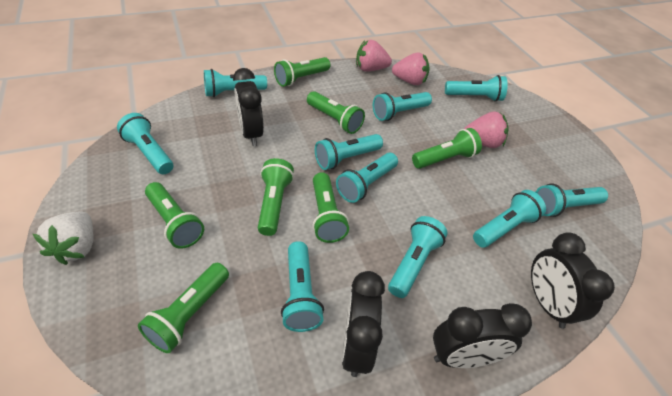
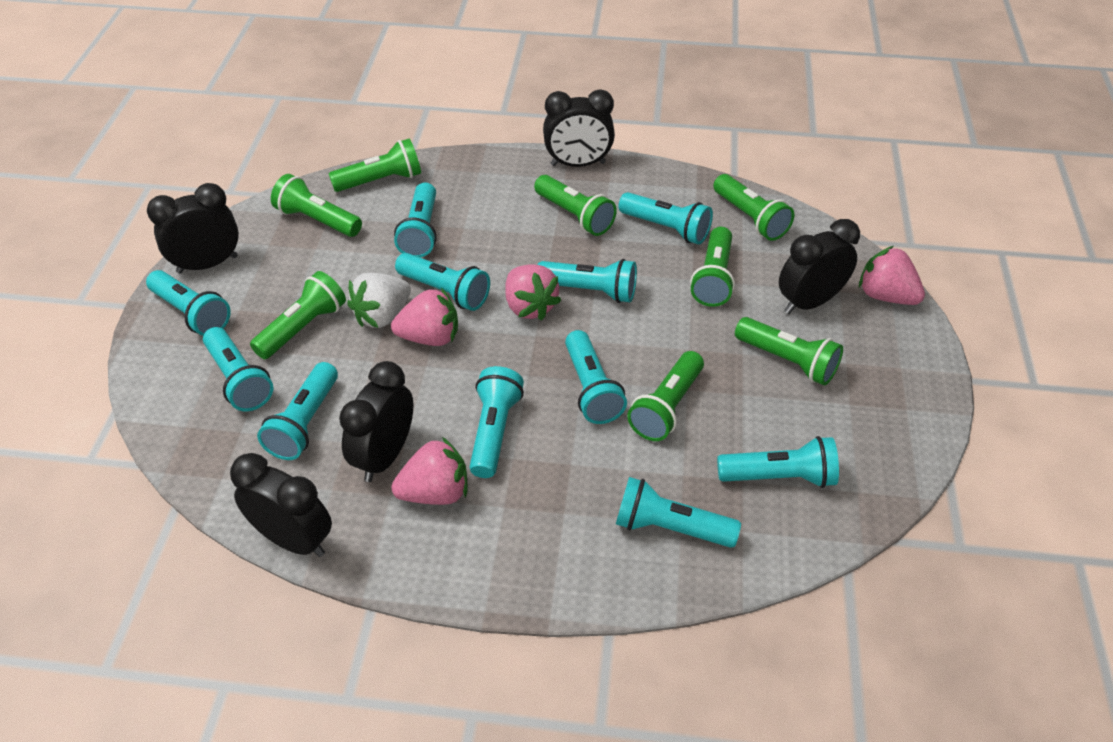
black clock: [233,68,264,146] [342,271,385,377] [433,303,532,368] [531,232,615,329] = 4 -> [147,183,239,274] [230,453,332,557] [339,361,413,482] [543,89,615,167] [779,219,860,314] = 5
green flashlight: [138,263,229,353] [145,182,204,249] [258,158,294,236] [274,57,330,87] [307,91,365,134] [313,172,349,243] [412,128,482,169] = 7 -> [250,271,346,359] [271,174,362,237] [329,139,421,192] [534,175,617,236] [627,351,704,441] [690,227,735,307] [713,174,794,241] [735,317,843,385] = 8
pink strawberry: [356,40,392,72] [392,53,430,85] [464,111,509,148] = 3 -> [391,288,458,346] [391,437,467,505] [505,264,562,321] [859,246,925,305] = 4
turquoise flashlight: [117,113,173,174] [204,69,267,97] [281,241,324,332] [315,134,383,170] [336,153,398,203] [373,92,432,121] [388,216,448,298] [445,75,508,102] [473,190,546,248] [536,184,608,217] = 10 -> [146,270,231,336] [203,327,274,411] [257,362,338,460] [394,182,437,258] [395,253,490,311] [470,366,524,478] [538,259,637,303] [565,330,627,424] [616,477,741,548] [618,192,713,244] [717,436,839,488] = 11

